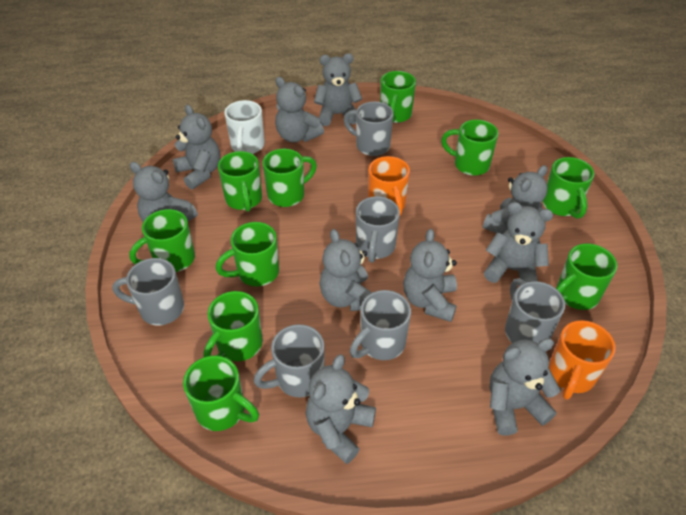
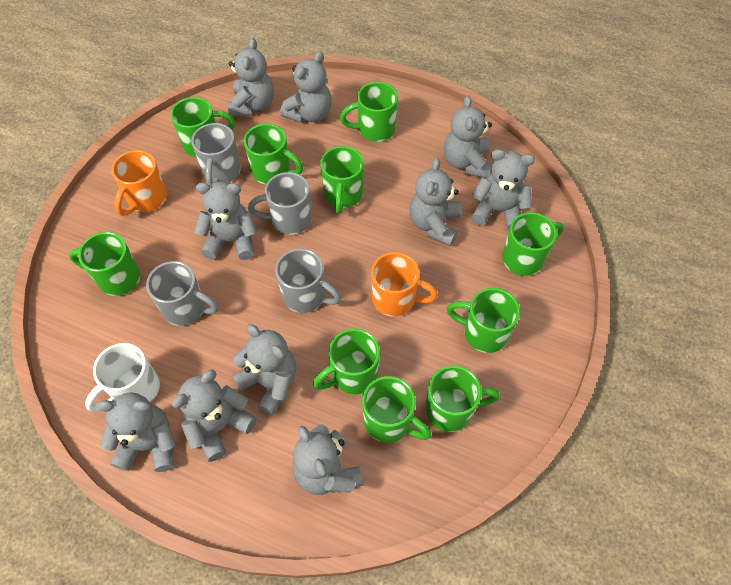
grey mug: [112,258,184,326] [254,324,325,397] [343,101,394,156] [350,290,411,360] [356,196,400,263] [505,278,565,343] = 6 -> [146,261,218,326] [191,123,241,185] [248,172,312,235] [275,248,341,313] = 4

